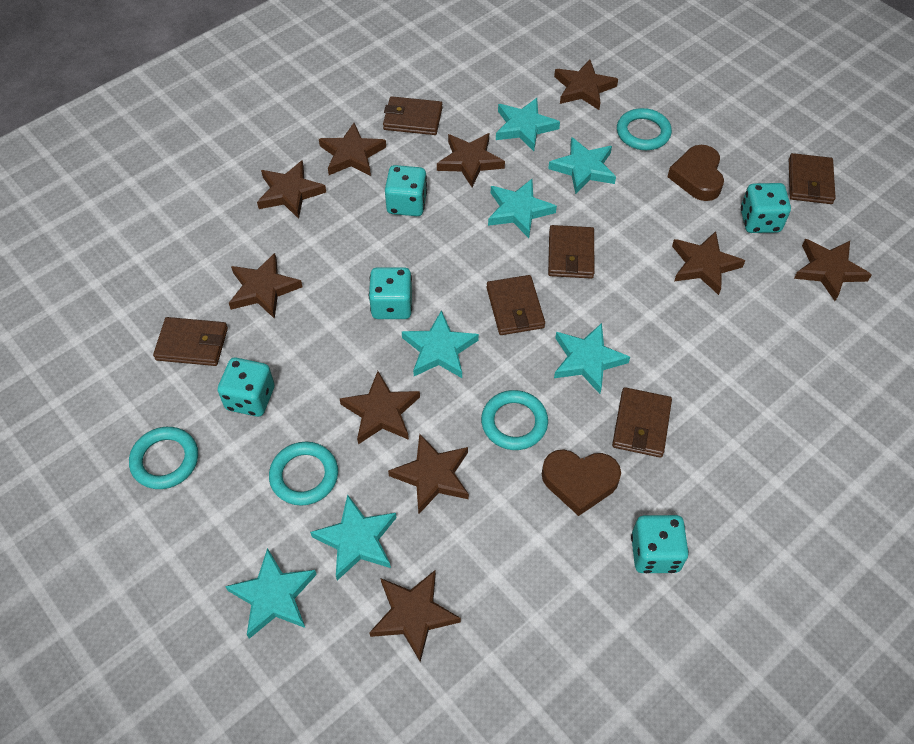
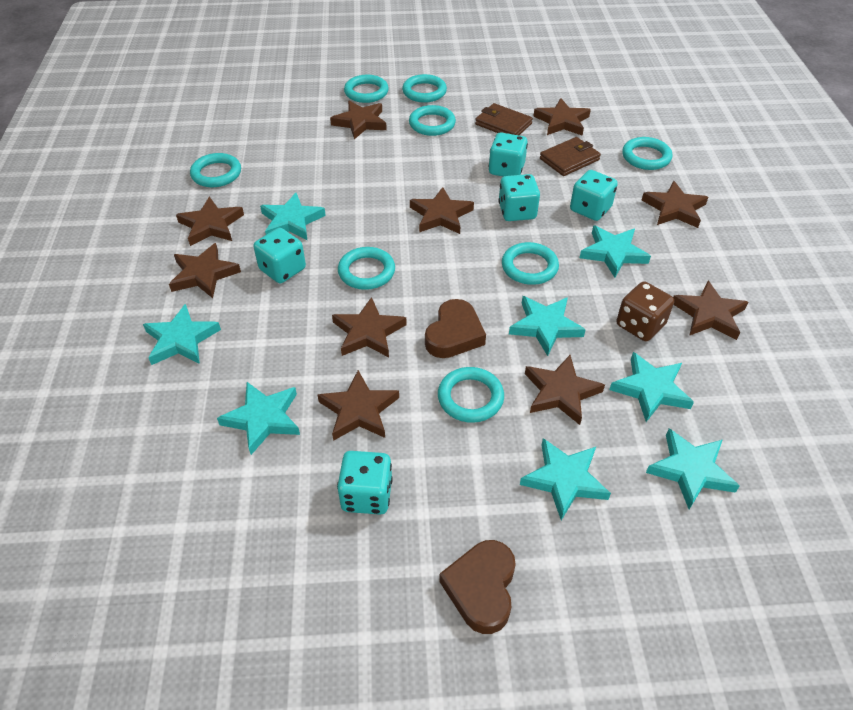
brown dice: none = 0 -> [616,281,674,341] = 1
brown wallet: [153,317,228,366] [383,96,443,135] [486,275,545,335] [548,225,595,279] [612,387,672,458] [789,153,836,204] = 6 -> [475,103,533,135] [540,137,601,176] = 2
turquoise ring: [129,427,198,489] [269,442,338,506] [481,390,548,450] [617,108,672,150] = 4 -> [190,153,241,187] [338,247,395,290] [344,75,389,103] [402,74,447,103] [409,105,456,136] [438,367,504,423] [502,242,559,285] [622,137,673,170] = 8
turquoise star: [225,548,317,639] [310,494,397,580] [402,310,479,378] [488,179,557,238] [496,98,560,151] [548,137,616,194] [554,323,630,394] = 7 -> [143,304,221,365] [217,382,300,455] [260,193,326,240] [509,296,586,356] [520,438,611,520] [580,225,651,278] [609,352,694,422] [646,429,740,509] = 8

